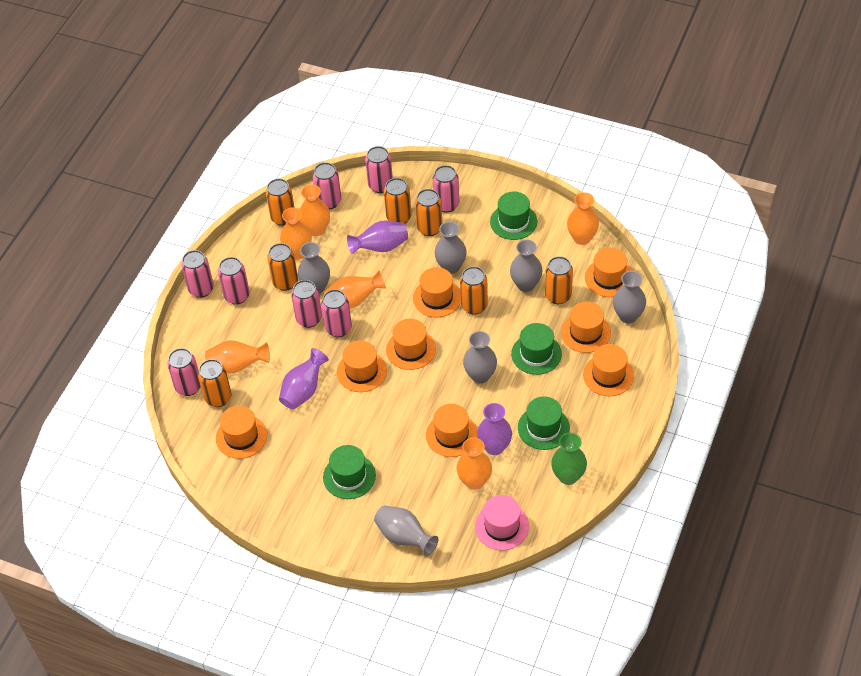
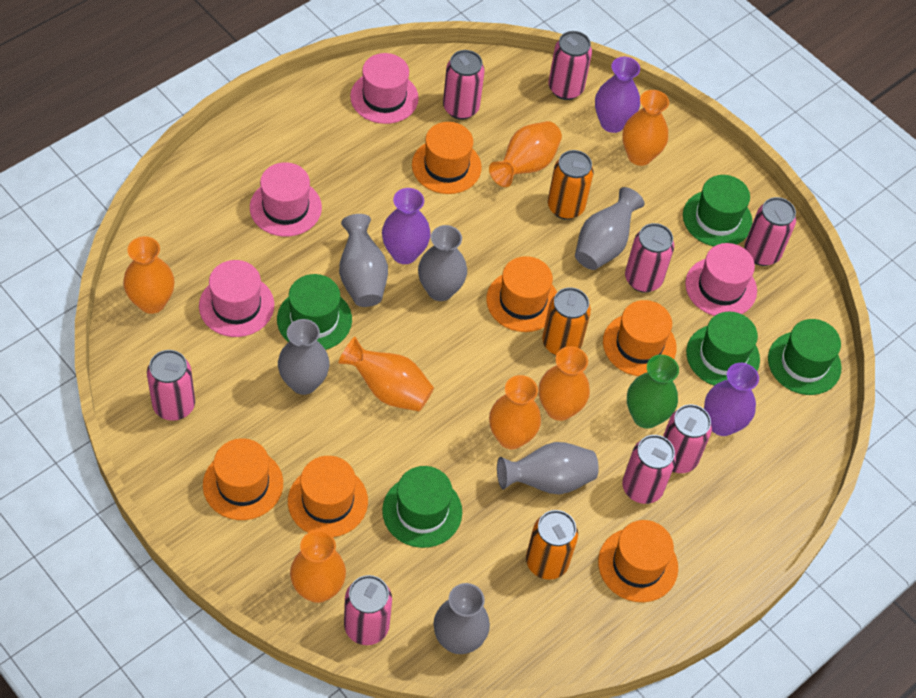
green hat: [323,445,376,499] [490,191,537,240] [511,323,562,375] [518,396,570,450] = 4 -> [277,274,352,350] [382,466,462,548] [683,175,753,246] [686,312,760,386] [768,319,842,395] = 5
orange can: [198,359,232,407] [266,179,295,226] [267,243,298,291] [384,178,412,224] [415,189,442,236] [460,266,488,315] [545,256,573,304] = 7 -> [526,510,578,580] [542,287,591,355] [548,150,594,220] = 3
orange hat: [216,406,267,459] [337,341,387,392] [386,319,436,370] [413,267,461,317] [426,404,478,457] [561,302,611,353] [583,344,634,396] [585,247,631,297] = 8 -> [203,438,283,520] [288,456,368,537] [412,122,482,194] [486,256,557,332] [598,520,678,602] [603,300,677,376] = 6
orange vase: [205,340,270,374] [280,208,312,260] [300,184,330,236] [324,271,386,308] [456,437,492,490] [567,192,599,245] = 6 -> [123,236,175,314] [290,530,346,603] [338,337,434,411] [489,121,562,187] [489,375,541,449] [539,346,590,421] [622,90,669,166] = 7
pink hat: [475,495,529,551] = 1 -> [199,260,274,337] [250,162,322,237] [350,53,419,124] [685,243,757,316] = 4

